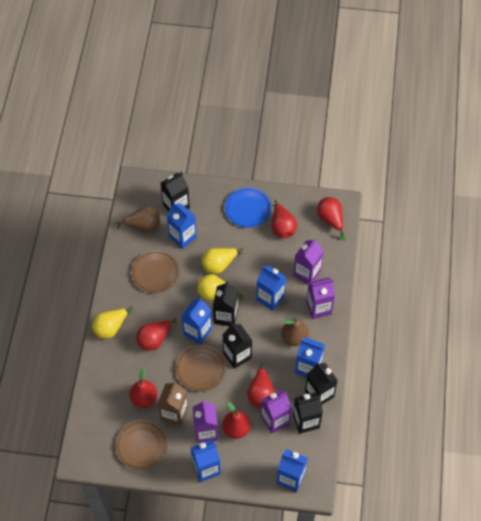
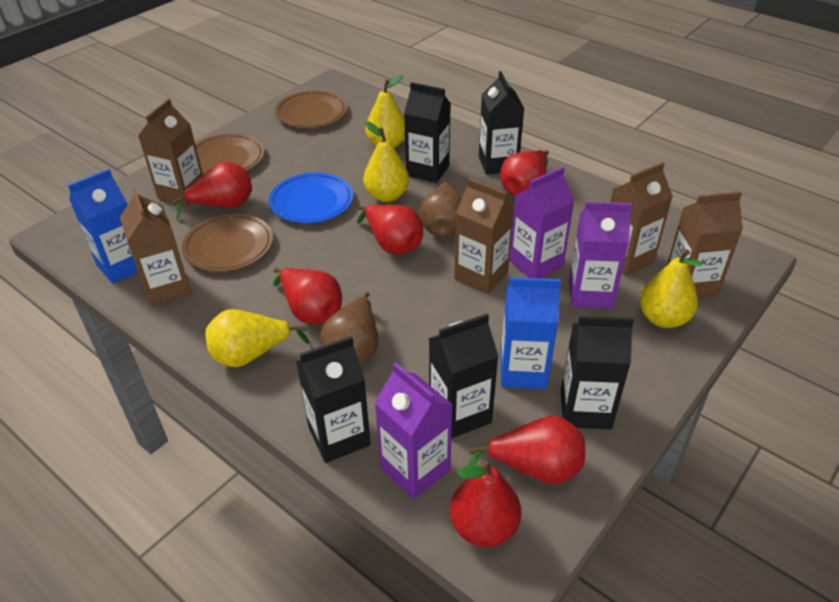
blue carton: [167,202,197,249] [182,298,212,344] [191,440,221,482] [256,266,286,311] [277,449,308,492] [295,337,325,377] = 6 -> [68,169,138,284] [501,277,561,389] = 2
brown carton: [158,381,188,426] = 1 -> [120,187,191,307] [138,98,203,206] [454,178,514,294] [610,162,673,276] [667,191,743,298] = 5
purple carton: [192,400,218,444] [261,389,292,434] [293,238,324,284] [306,277,335,319] = 4 -> [374,362,453,499] [509,167,574,278] [569,202,632,309] = 3
yellow pear: [92,306,133,339] [198,274,243,301] [201,248,243,274] = 3 -> [205,309,309,367] [363,121,409,202] [366,75,405,148] [640,250,703,328] = 4

